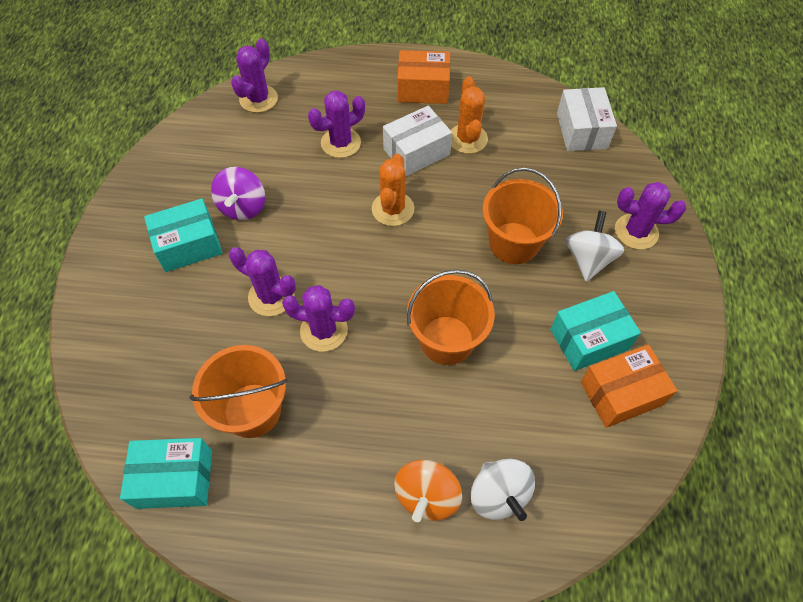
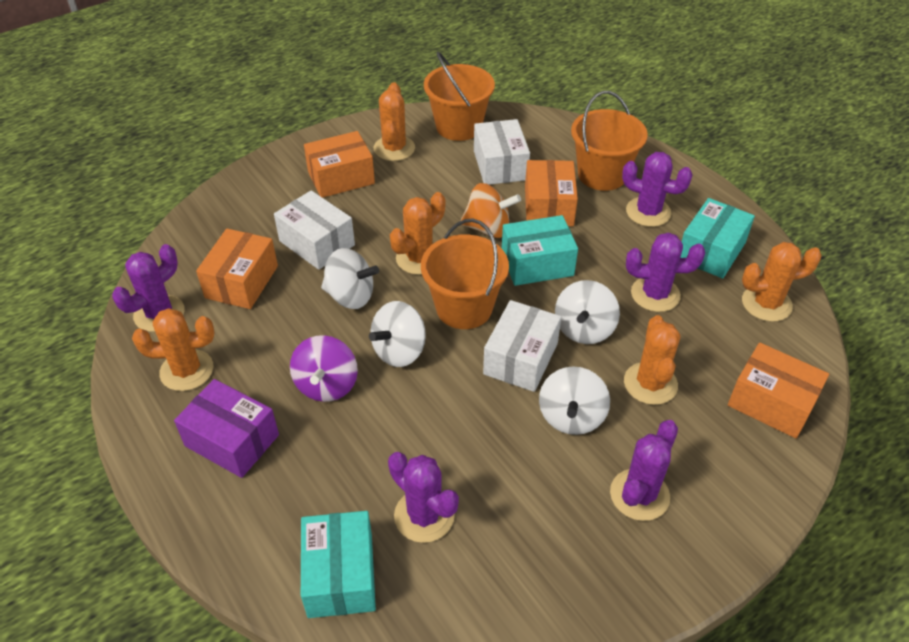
orange box: [397,50,450,104] [581,345,677,428] = 2 -> [196,229,278,309] [304,131,375,198] [525,160,578,226] [728,343,829,438] = 4
orange cactus: [372,154,414,226] [451,76,488,154] = 2 -> [132,308,214,391] [374,82,415,161] [390,192,445,275] [624,315,680,405] [742,242,822,322] = 5
purple box: none = 0 -> [174,379,279,478] = 1
white box: [383,106,452,176] [557,87,617,151] = 2 -> [274,190,355,270] [474,119,530,185] [483,300,561,392] = 3
white spinning top: [471,459,535,521] [566,211,624,282] = 2 -> [321,248,379,309] [369,301,426,367] [539,366,610,435] [555,280,620,344] = 4

